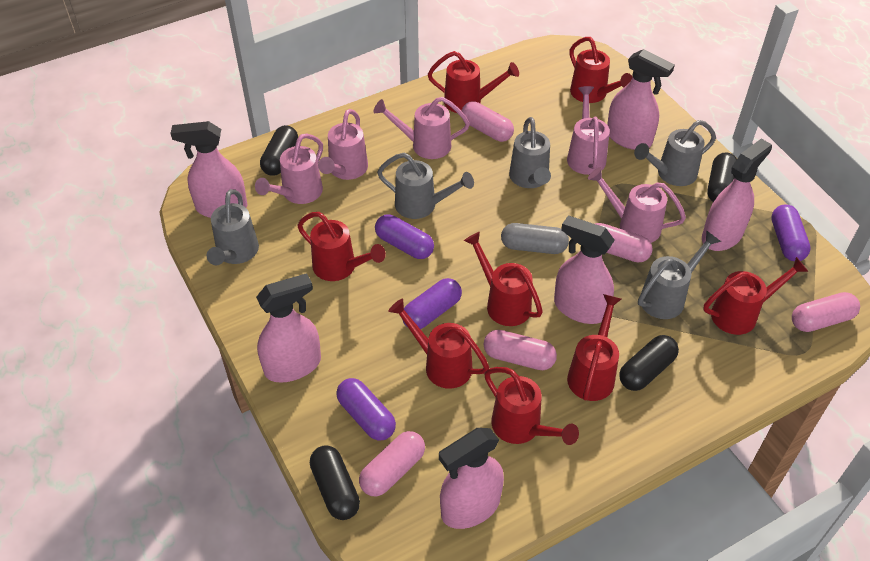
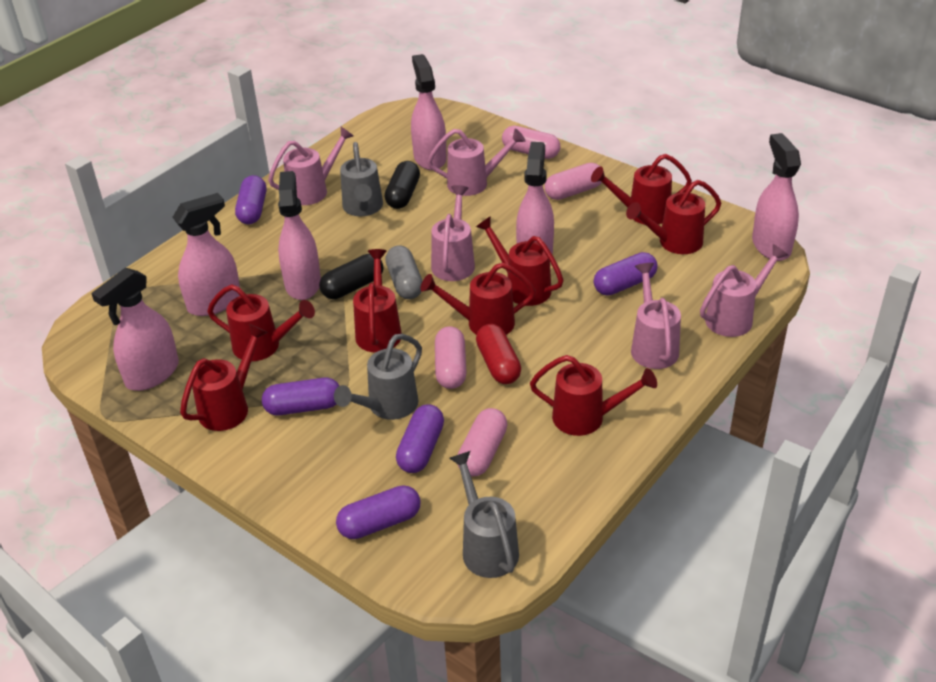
black capsule: [260,125,298,176] [310,445,360,520] [619,335,679,391] [707,152,737,202] = 4 -> [319,254,384,299] [385,161,420,209] = 2
grey watering can: [207,189,259,265] [377,153,474,219] [509,117,551,188] [634,120,716,186] [638,230,721,319] = 5 -> [334,334,422,420] [340,142,383,216] [449,451,519,578] = 3
pink capsule: [359,431,425,497] [461,101,514,142] [483,330,557,370] [595,223,653,263] [792,292,860,332] = 5 -> [435,326,466,389] [457,408,507,476] [502,126,560,159] [545,163,602,200] = 4
purple capsule: [336,378,396,441] [375,214,434,259] [402,278,462,329] [771,205,811,261] = 4 -> [235,175,266,224] [262,378,340,415] [336,485,421,539] [396,404,444,473] [594,252,658,296] = 5
red capsule: none = 0 -> [476,324,521,384] = 1

